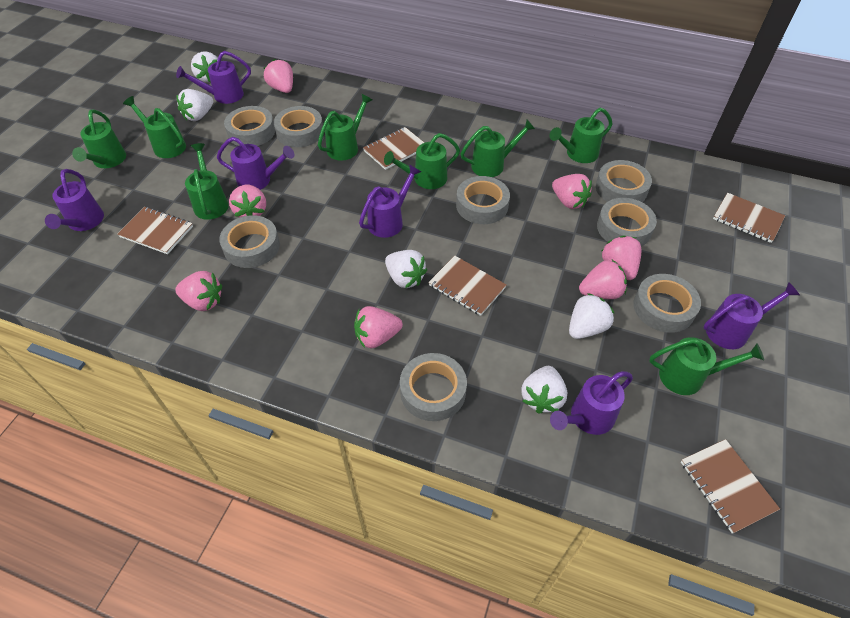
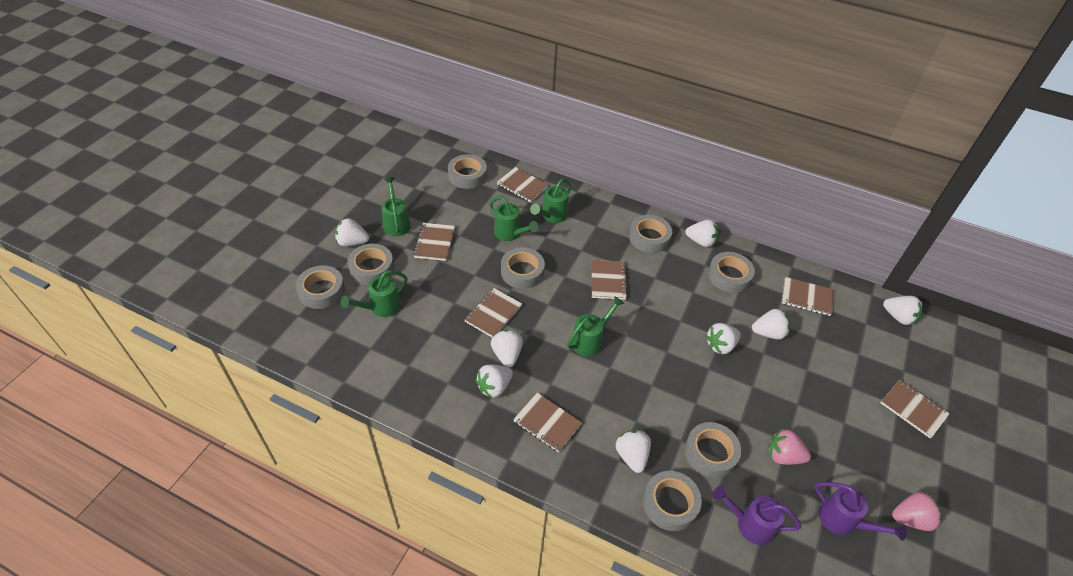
brown notebook: [117,207,193,254] [363,127,424,170] [428,256,506,316] [681,439,780,534] [713,193,785,243] = 5 -> [413,223,455,261] [464,288,522,338] [497,167,549,202] [513,393,582,453] [592,260,628,300] [782,277,834,316] [881,379,950,438] = 7
green watering can: [72,109,126,168] [123,96,186,158] [185,143,229,220] [318,94,372,161] [384,133,460,189] [460,119,535,177] [549,107,613,163] [649,337,764,395] = 8 -> [341,270,408,317] [381,177,411,236] [489,196,538,241] [530,179,571,223] [567,296,624,356] = 5
pink strawberry: [175,271,222,311] [229,185,266,217] [264,59,293,93] [354,306,403,348] [552,174,592,209] [579,260,627,299] [602,236,642,280] = 7 -> [768,428,811,465] [892,492,942,531] = 2
purple watering can: [45,169,104,231] [176,51,251,104] [217,137,294,190] [359,165,421,238] [550,371,633,435] [704,282,800,349] = 6 -> [713,486,801,545] [814,482,907,541] = 2
white strawberry: [176,89,213,121] [191,52,218,83] [385,250,427,288] [521,366,567,414] [569,293,614,339] = 5 -> [335,218,369,246] [476,365,513,398] [491,330,523,367] [616,430,651,473] [685,219,719,247] [706,323,741,354] [752,309,790,340] [883,296,922,325] = 8

